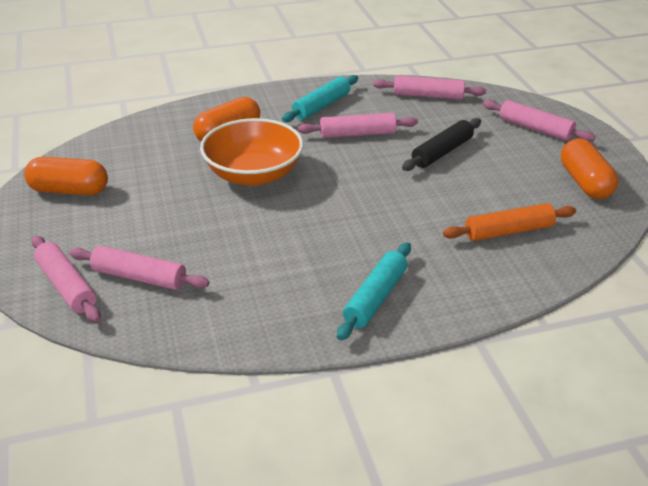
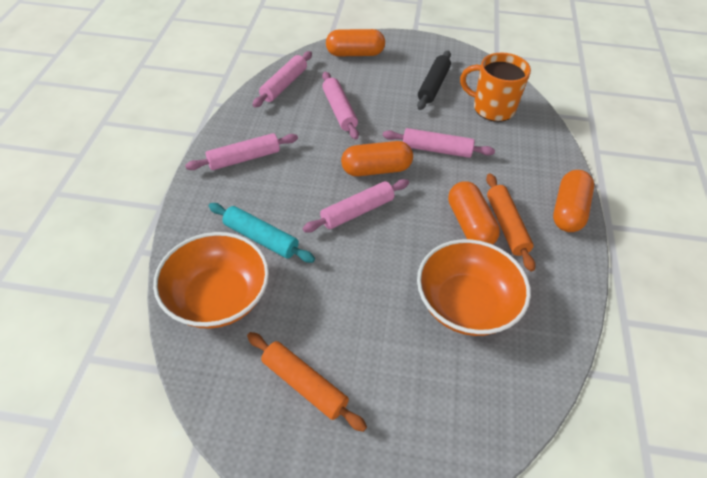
orange bowl: [200,118,304,186] = 1 -> [153,232,269,329] [417,239,531,336] = 2
orange capsule: [24,157,108,196] [193,97,260,141] [561,139,618,199] = 3 -> [326,29,385,56] [341,141,413,176] [448,181,500,245] [553,170,594,232] = 4
orange mug: none = 0 -> [460,52,531,122] = 1
orange rolling pin: [443,203,576,241] = 1 -> [247,332,367,432] [486,173,536,272] = 2
turquoise rolling pin: [282,75,358,122] [337,242,411,340] = 2 -> [209,203,315,263] = 1

